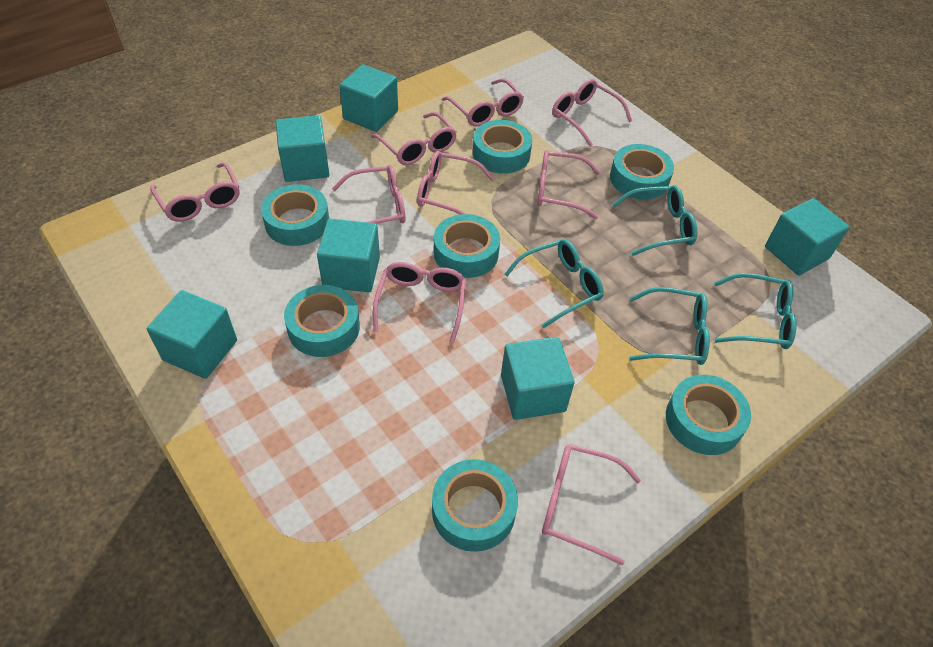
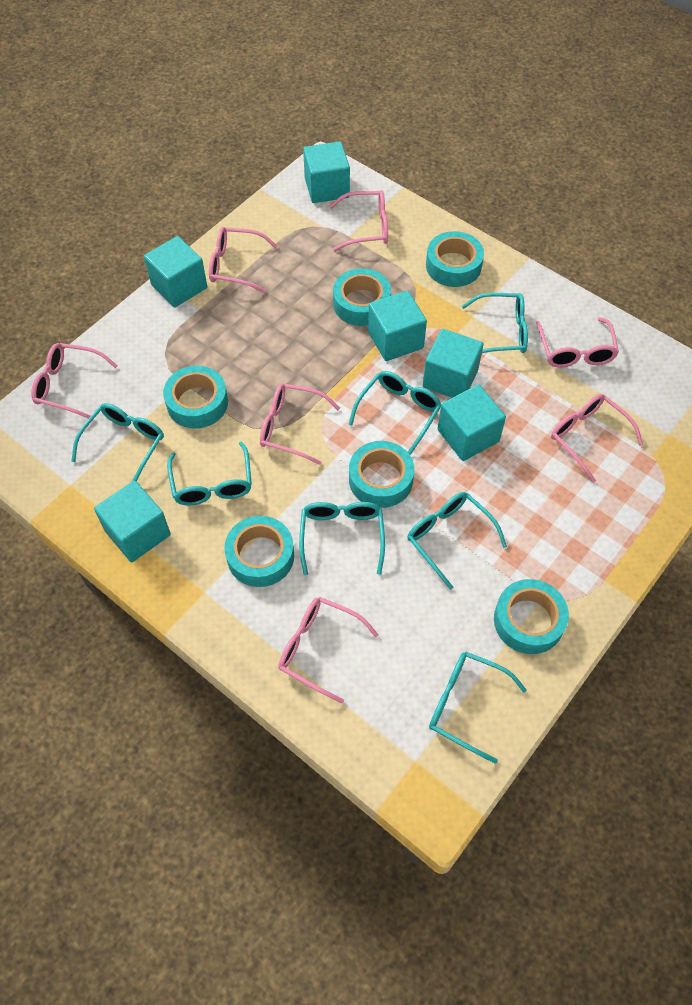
pink glasses: [150,162,240,222] [332,165,406,224] [371,112,457,165] [373,262,466,343] [417,151,494,214] [442,78,524,126] [537,150,601,219] [542,444,641,565] [552,79,632,147] = 9 -> [31,343,118,419] [209,227,278,293] [260,383,340,465] [278,597,379,704] [329,190,388,251] [536,317,619,368] [551,394,643,483] = 7
turquoise glasses: [504,239,604,328] [612,185,698,256] [629,287,710,365] [714,273,797,349] = 4 -> [71,403,164,481] [167,441,252,506] [299,502,385,575] [348,371,441,455] [407,492,507,590] [429,651,527,764] [462,293,528,353] = 7
turquoise tape: [261,184,329,246] [284,285,360,357] [432,459,518,552] [434,214,500,278] [473,120,532,174] [610,144,674,200] [666,375,751,455] = 7 -> [163,366,228,428] [224,516,294,587] [333,268,391,326] [349,441,414,508] [426,231,484,287] [494,579,569,654] = 6

